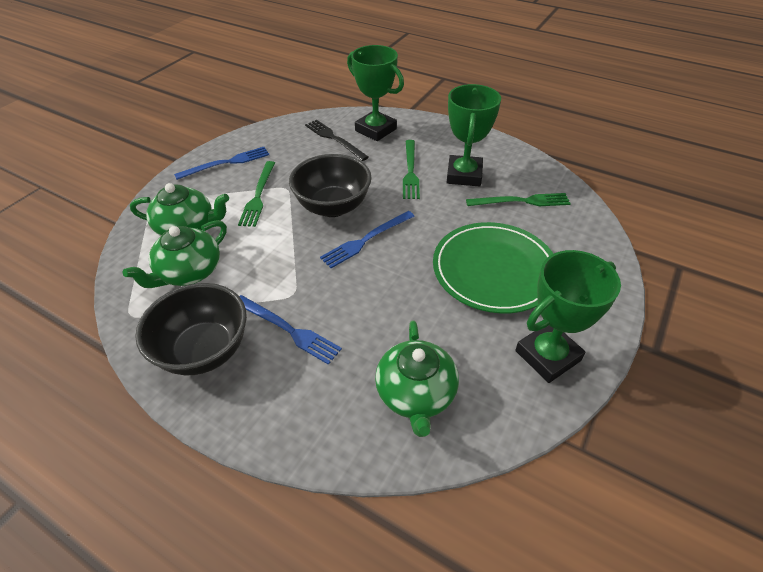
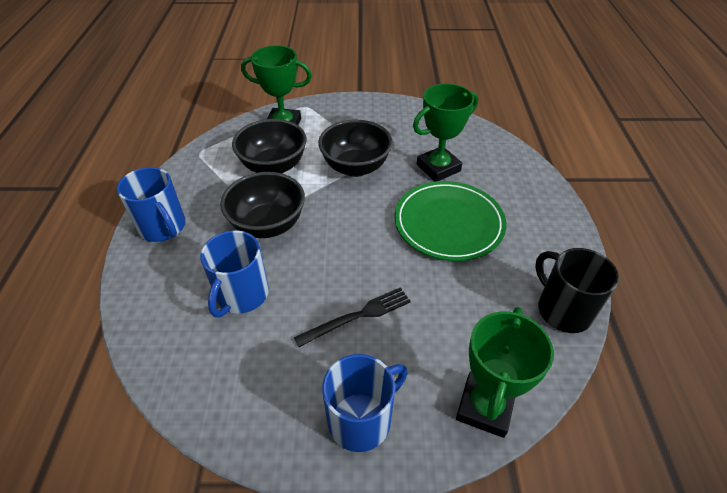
black bowl: [135,283,247,375] [289,154,372,217] = 2 -> [220,172,305,238] [232,119,307,173] [318,120,393,177] = 3
black mug: none = 0 -> [535,248,619,333] = 1
blue fork: [174,147,269,180] [239,295,342,365] [320,211,415,268] = 3 -> none = 0
blue mug: none = 0 -> [117,167,186,242] [200,230,269,317] [322,354,408,452] = 3
green fork: [238,161,275,227] [403,140,420,199] [466,193,571,206] = 3 -> none = 0
green teapot: [123,220,227,288] [130,183,229,236] [375,320,459,437] = 3 -> none = 0

